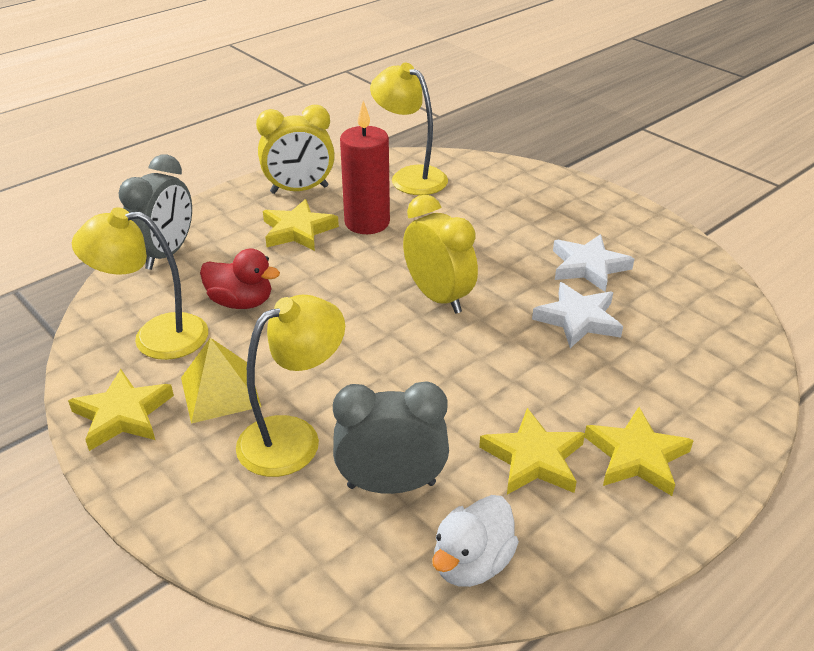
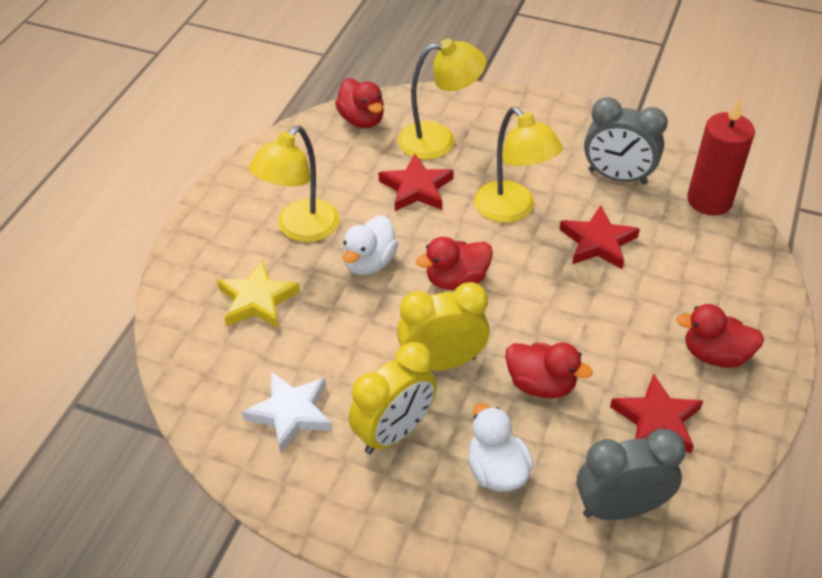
red duck: [200,249,280,309] = 1 -> [335,78,384,128] [416,237,493,290] [505,343,592,398] [676,304,764,368] = 4
red star: none = 0 -> [379,154,454,211] [559,206,640,269] [610,374,703,454] = 3
white duck: [432,495,519,587] = 1 -> [343,215,398,275] [468,403,534,492] = 2
white star: [532,282,623,348] [553,234,634,292] = 2 -> [242,371,333,453] = 1
yellow pyramid: [181,338,262,424] = 1 -> none = 0
yellow star: [68,369,174,451] [263,199,339,251] [479,408,585,495] [584,407,694,496] = 4 -> [217,260,300,328] = 1

